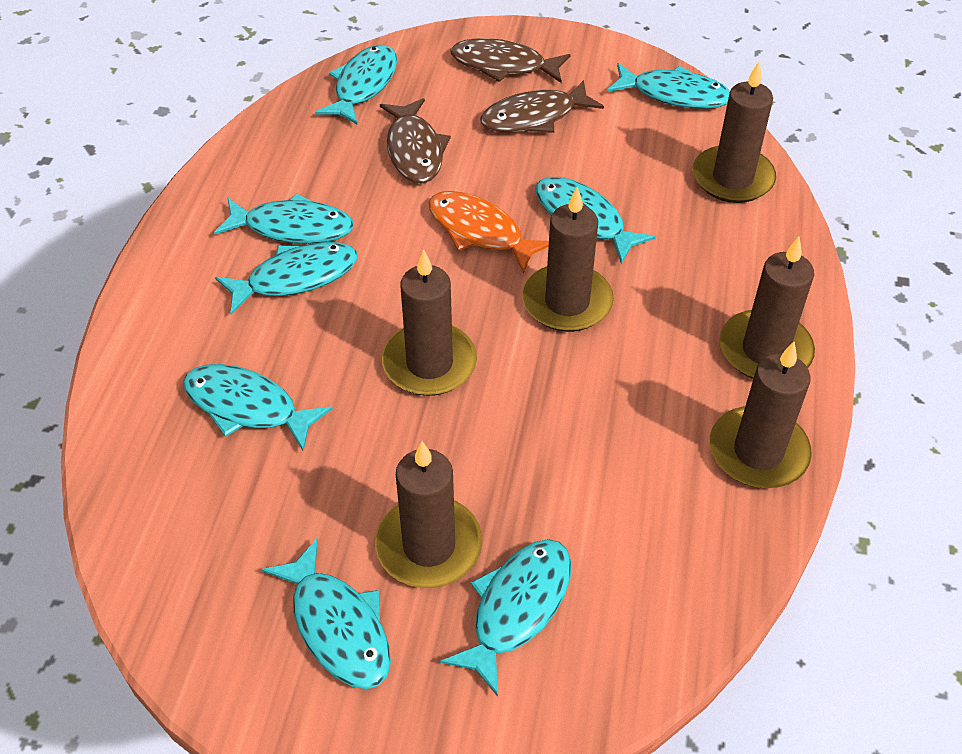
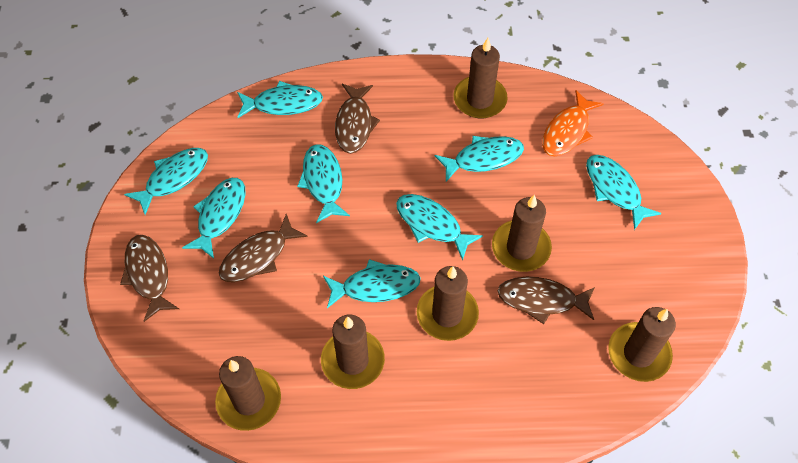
brown fish: [380,98,451,183] [450,38,571,83] [480,80,604,133] = 3 -> [120,235,179,322] [219,214,308,282] [335,84,380,154] [497,277,595,324] = 4

